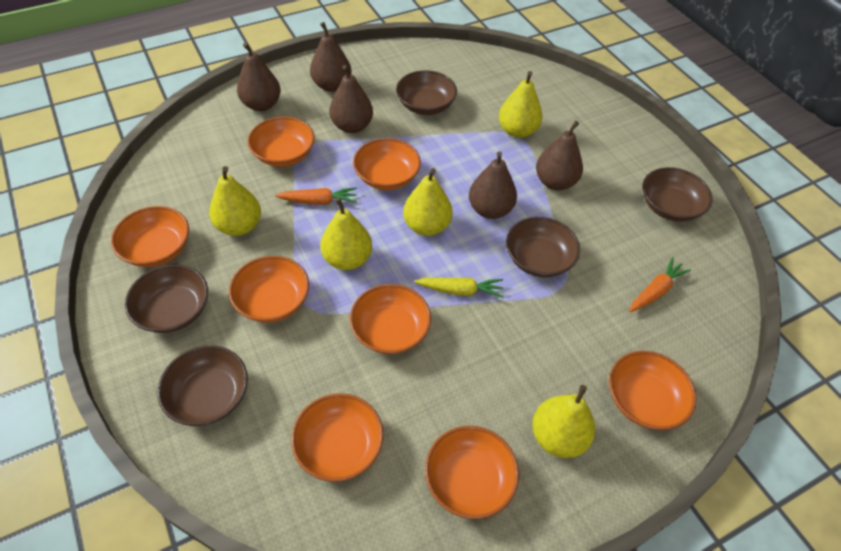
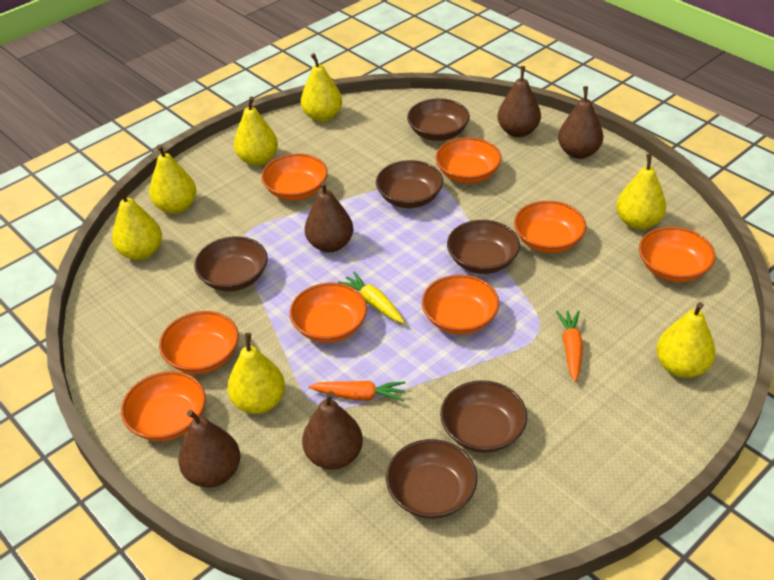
brown bowl: [125,265,208,333] [158,346,248,426] [396,70,457,115] [506,217,580,278] [642,167,713,222] = 5 -> [194,236,268,291] [376,160,443,208] [386,439,477,519] [407,98,470,141] [440,380,527,453] [447,220,520,274] = 6
yellow pear: [209,166,261,236] [320,198,372,270] [403,168,453,236] [499,71,543,138] [532,385,595,458] = 5 -> [112,188,162,260] [149,144,196,214] [227,333,285,414] [234,96,278,166] [301,53,342,122] [616,154,666,230] [656,302,716,378] = 7

